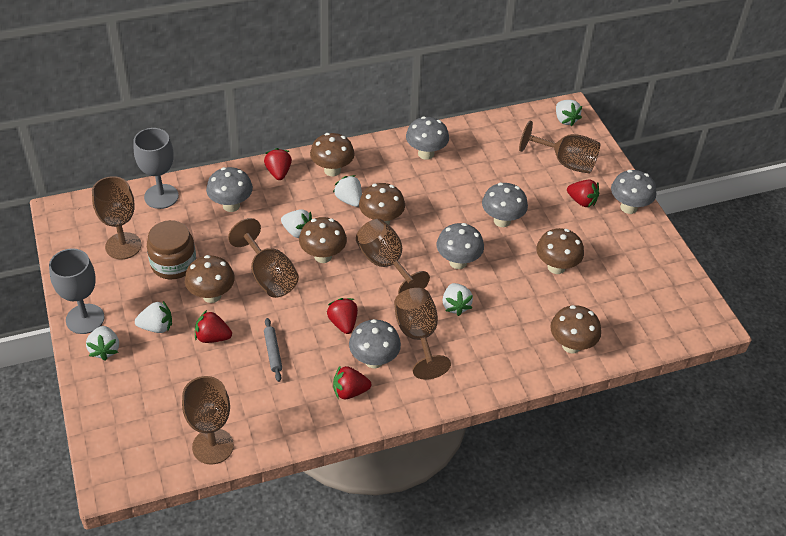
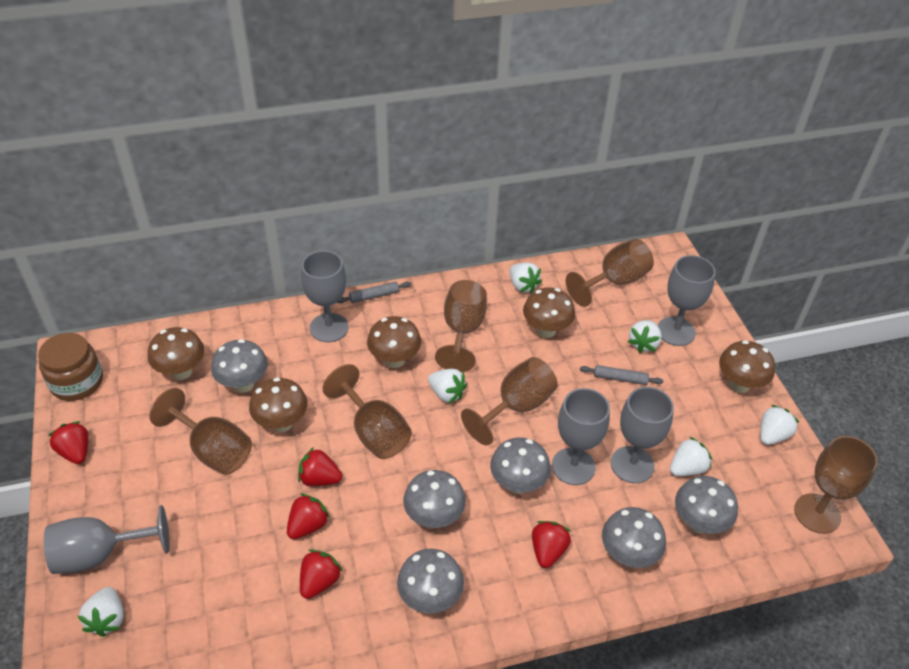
brown mushroom: [185,255,235,303] [299,217,347,263] [310,133,355,176] [359,183,405,225] [536,228,584,274] [550,305,601,353] = 6 -> [148,327,204,380] [249,377,308,432] [367,316,421,368] [523,287,575,338] [719,340,775,393] = 5
grey goblet: [49,248,105,334] [134,128,179,209] = 2 -> [44,505,169,574] [301,250,349,342] [552,388,610,485] [611,387,674,483] [658,255,716,346] = 5
grey rolling pin: [264,318,282,382] = 1 -> [337,282,411,303] [580,365,664,385] = 2

